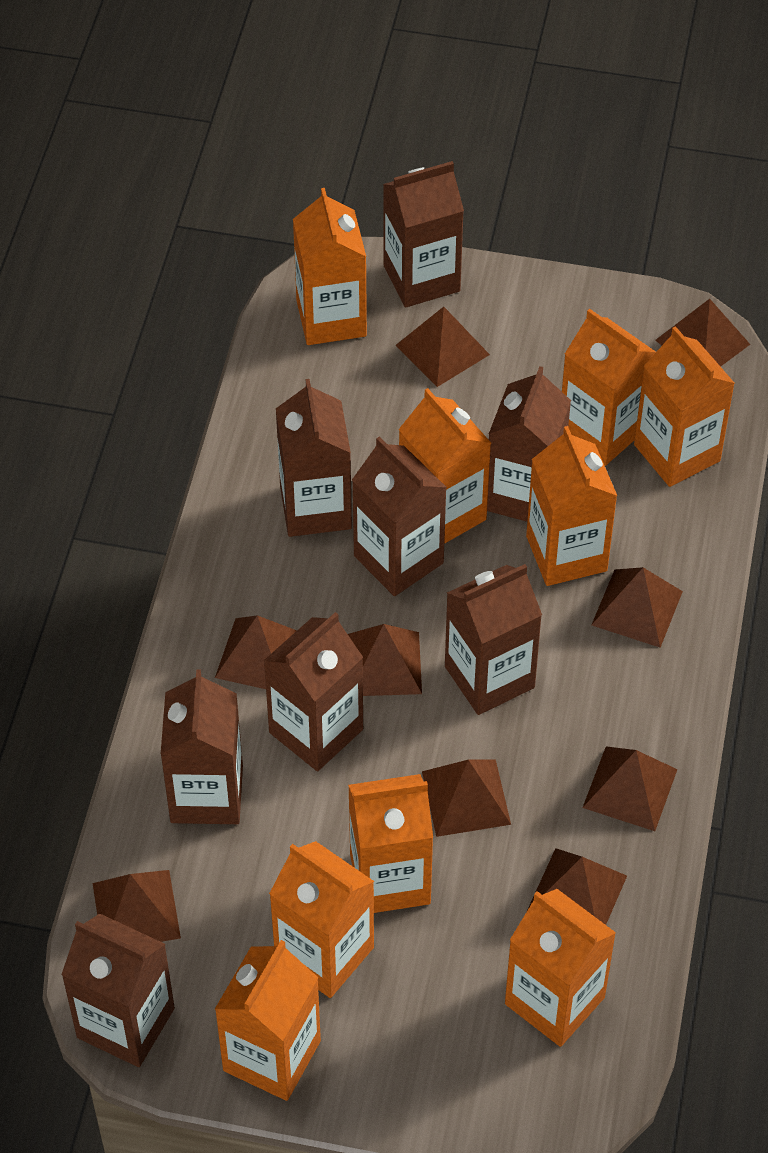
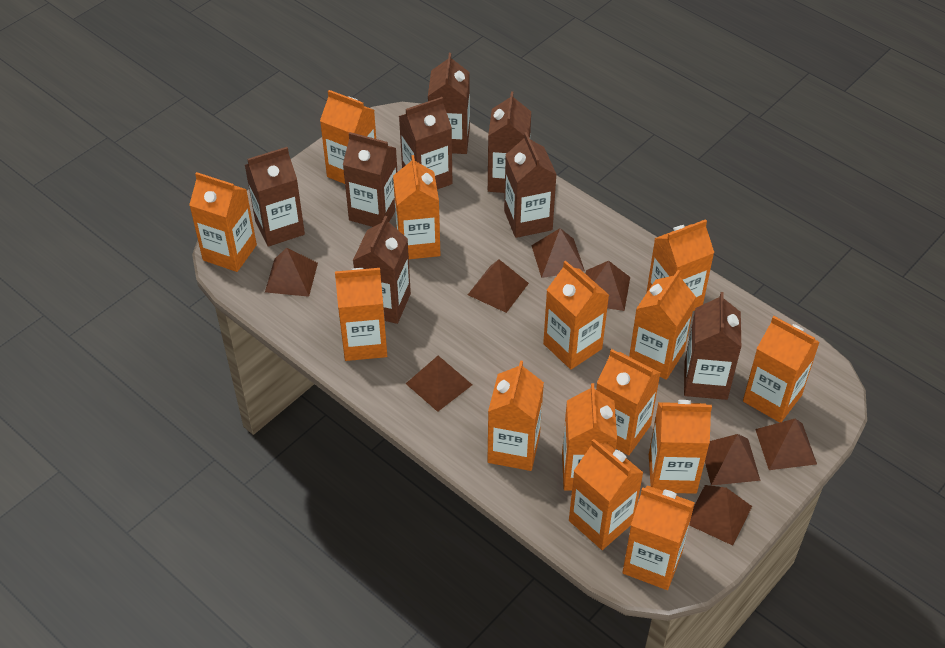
brown pyramid: [93,870,181,942] [215,615,297,689] [348,624,422,696] [395,307,490,387] [422,760,511,837] [528,848,627,925] [582,746,678,831] [592,567,683,647] [655,299,750,367] = 9 -> [265,248,318,297] [406,356,472,412] [468,259,529,313] [531,228,585,278] [585,261,630,311] [689,485,752,546] [705,434,760,485] [755,419,817,470] = 8
orange carton: [215,940,321,1101] [269,841,374,998] [293,188,367,345] [348,774,433,913] [398,388,491,544] [505,889,616,1047] [526,426,617,586] [562,309,656,466] [634,326,735,487] = 9 -> [189,172,257,272] [320,90,376,184] [335,268,387,361] [393,155,440,259] [487,360,544,471] [543,261,609,370] [562,383,617,491] [569,439,643,550] [596,349,660,455] [622,485,695,590] [629,270,696,380] [646,219,714,311] [649,400,712,494] [743,316,820,423] = 14

